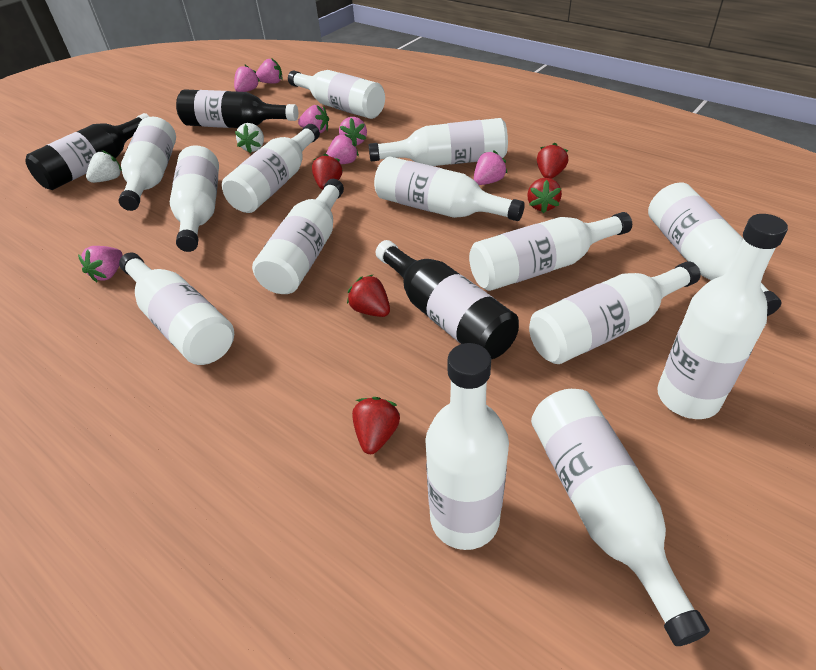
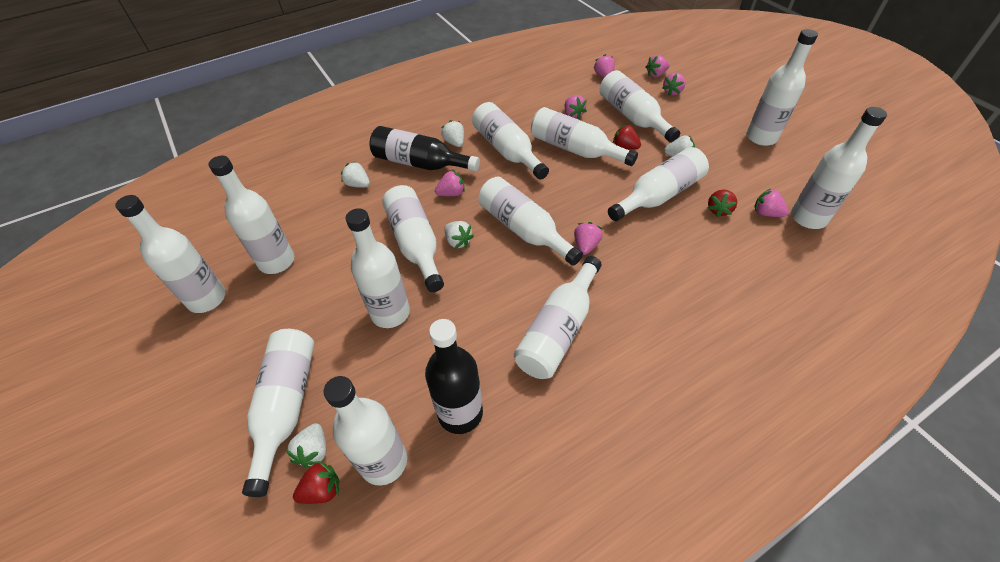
black bottle: [25,113,150,190] [176,89,298,128] [376,240,519,359] = 3 -> [369,126,480,172] [425,319,483,434] = 2
red strawberry: [312,154,343,190] [347,274,390,317] [352,397,400,454] [527,178,562,213] [537,143,568,179] = 5 -> [293,461,339,504] [613,124,641,149] [708,189,737,217] = 3
white strawberry: [86,150,122,183] [235,123,264,153] = 2 -> [286,423,326,468] [341,161,370,188] [441,120,464,147] [444,221,474,249] [664,135,695,157] = 5

